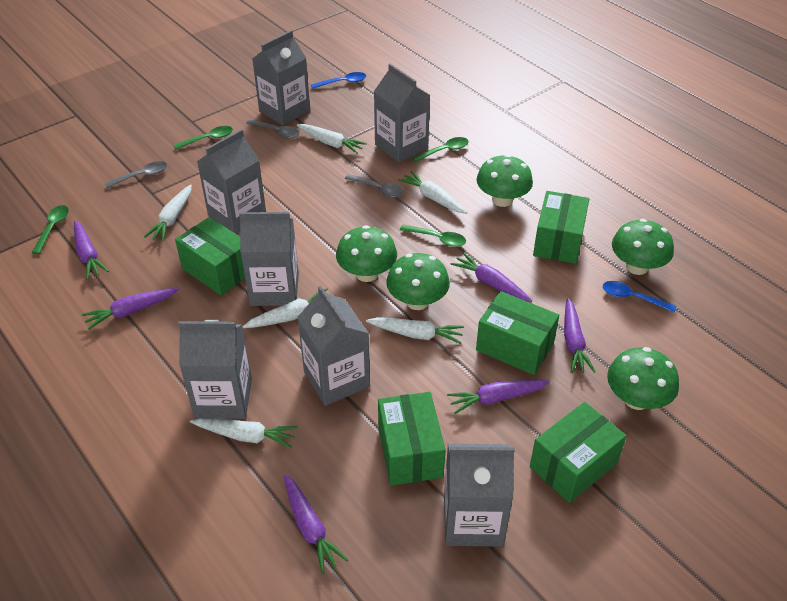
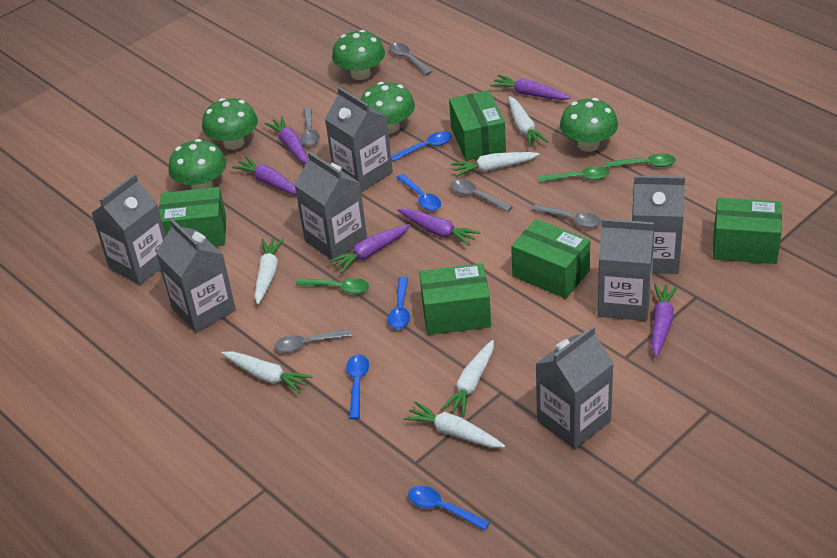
blue spoon: [311,72,366,89] [603,281,677,312] = 2 -> [346,355,369,419] [388,277,410,329] [391,132,452,161] [396,174,441,211] [408,486,490,530] = 5
green spoon: [32,205,69,254] [173,126,233,150] [400,224,466,247] [412,137,469,162] = 4 -> [296,278,369,294] [538,166,609,183] [605,153,676,168] = 3
grey spoon: [104,161,167,188] [246,119,300,138] [345,174,403,197] = 3 -> [275,329,353,353] [301,108,320,146] [389,43,432,75] [451,179,513,212] [532,204,601,228] = 5

